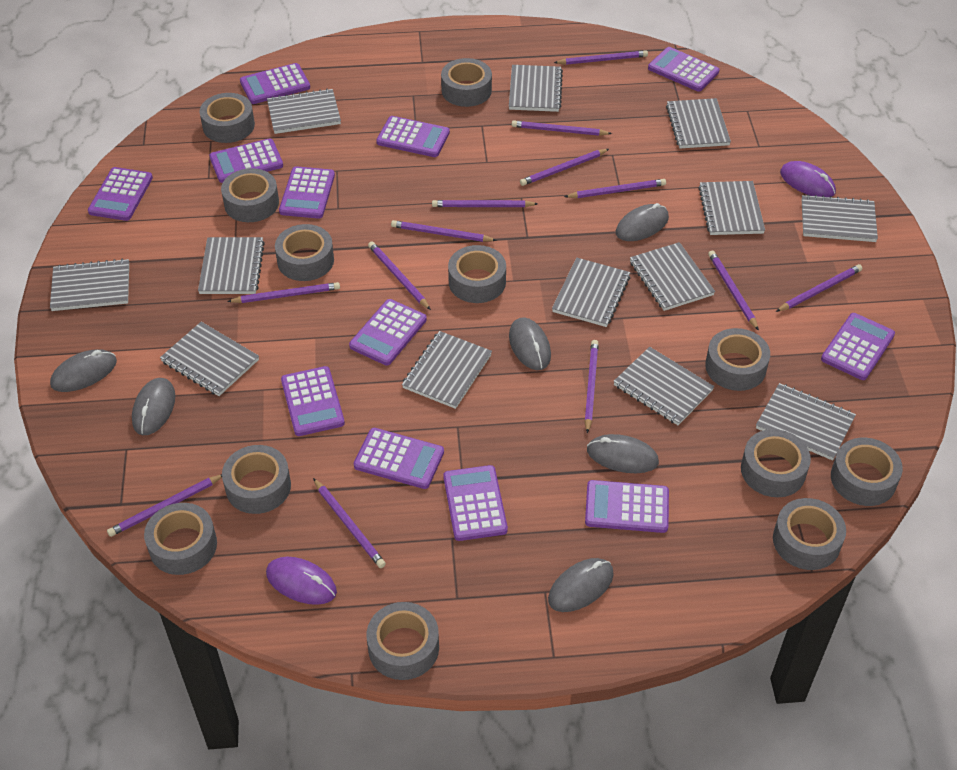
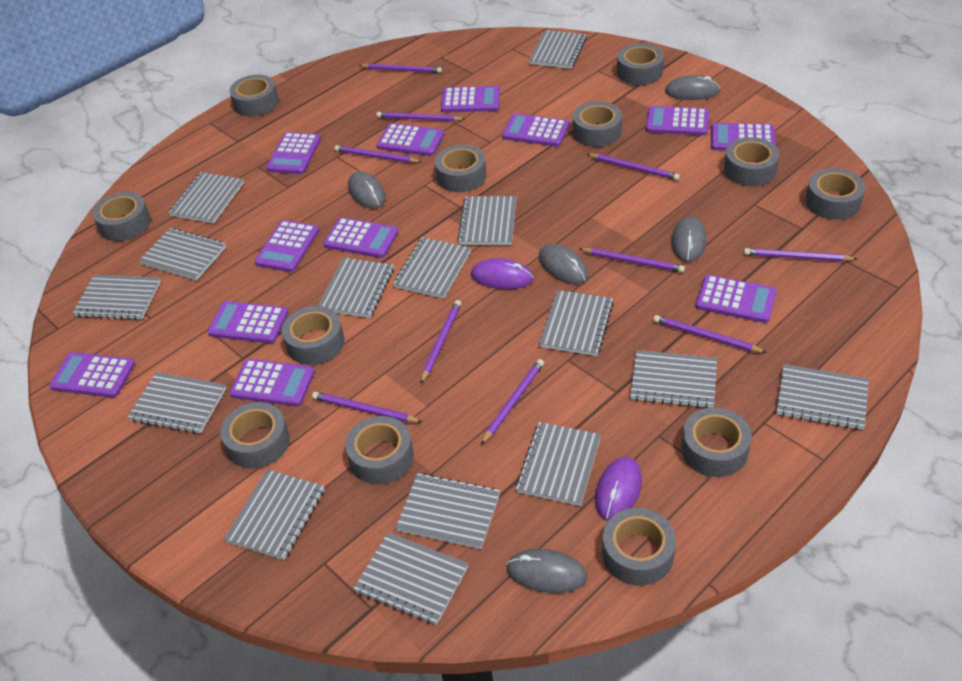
grey mouse: [50,349,117,392] [132,378,175,435] [509,317,551,370] [548,558,614,612] [587,434,659,473] [616,203,669,241] = 6 -> [348,171,386,209] [506,549,587,593] [539,244,588,284] [665,75,720,100] [672,216,707,262] = 5
grey notebook: [50,258,129,311] [160,322,259,396] [198,237,265,294] [267,89,341,134] [402,331,492,409] [509,65,563,112] [552,258,630,327] [613,347,714,425] [630,242,715,311] [666,98,731,148] [699,181,765,235] [756,383,856,460] [802,194,878,242] = 13 -> [73,275,161,320] [128,372,226,434] [139,228,226,281] [169,172,244,224] [224,469,324,560] [318,258,394,318] [354,532,468,625] [393,237,471,299] [395,473,500,549] [457,196,517,245] [516,422,601,506] [529,30,587,69] [539,290,614,356] [630,350,717,408] [776,364,869,430] = 15
purple pencil: [107,474,222,537] [227,282,340,303] [313,478,386,568] [368,241,431,310] [391,220,497,242] [432,200,538,207] [512,120,612,136] [520,149,609,186] [554,50,648,65] [564,179,666,198] [585,340,599,434] [708,251,759,331] [776,264,862,312] = 13 -> [312,392,422,423] [335,145,422,163] [359,64,442,73] [377,112,465,122] [420,300,461,384] [481,359,544,445] [580,248,685,273] [587,154,680,180] [653,315,767,353] [744,248,857,262] = 10

